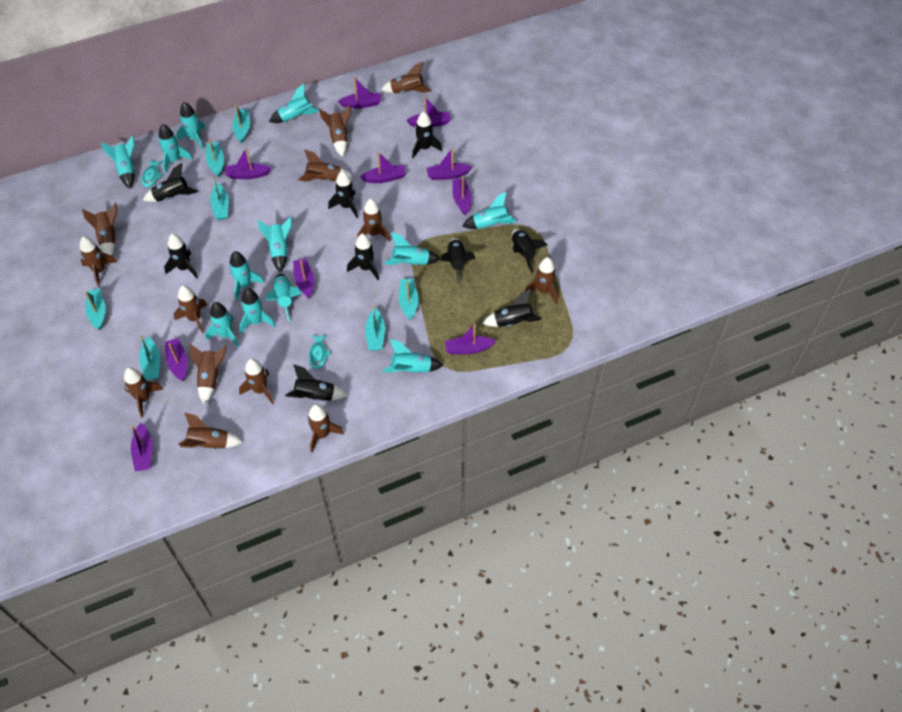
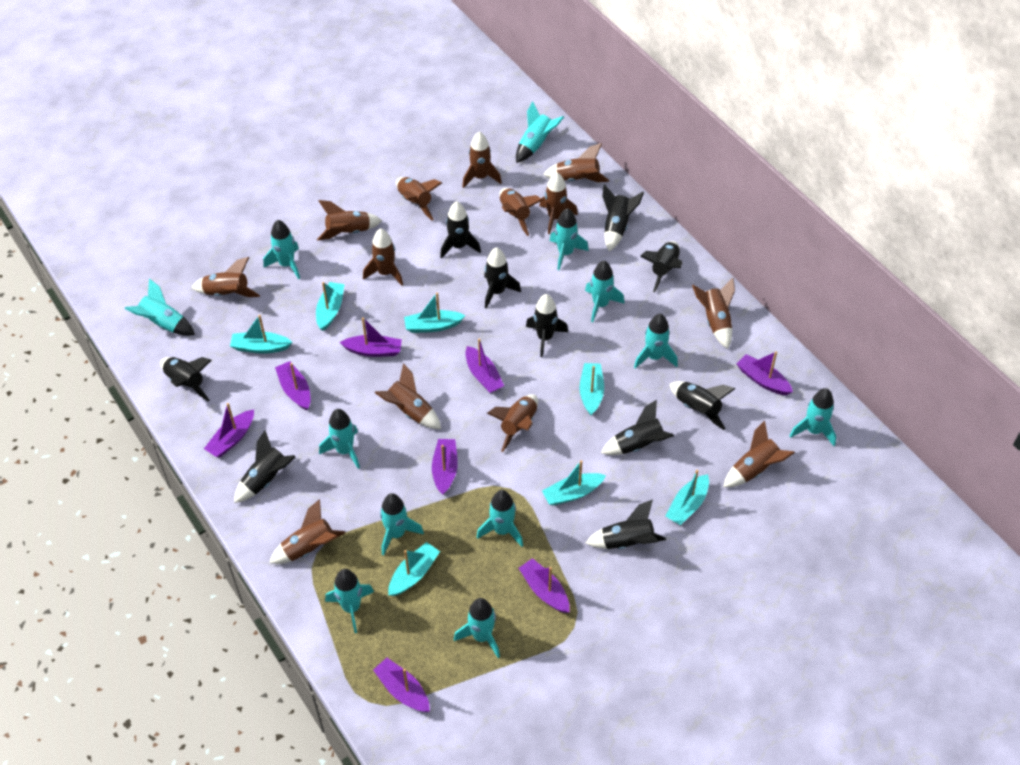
black rocket: [143,163,198,202] [164,234,198,279] [285,364,347,401] [328,171,358,218] [347,234,379,280] [412,111,442,158] [441,238,476,284] [482,289,542,327] [512,229,547,273] = 9 -> [160,357,212,402] [234,430,296,503] [440,201,481,259] [484,247,521,309] [526,294,568,357] [586,499,666,549] [601,400,674,455] [602,184,644,251] [640,241,682,292] [670,381,735,430] = 10
purple boat: [131,423,152,472] [165,338,188,382] [225,148,272,179] [293,258,314,299] [338,77,381,109] [360,152,406,183] [406,96,451,127] [427,147,472,180] [445,324,496,354] [452,177,472,216] = 10 -> [204,403,254,457] [275,361,311,410] [340,318,402,357] [373,658,430,712] [432,439,458,495] [465,339,504,393] [519,558,570,613] [737,351,793,395] = 8
turquoise fish: [141,160,163,188] [309,335,331,369] = 2 -> none = 0

